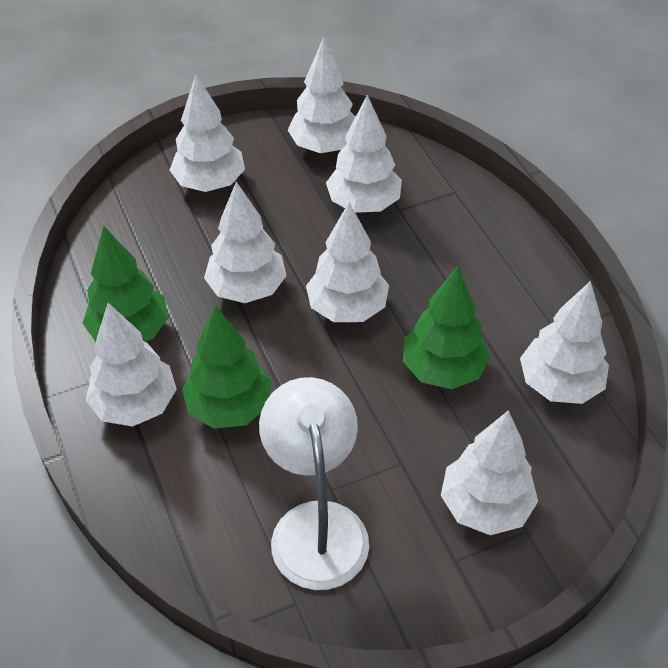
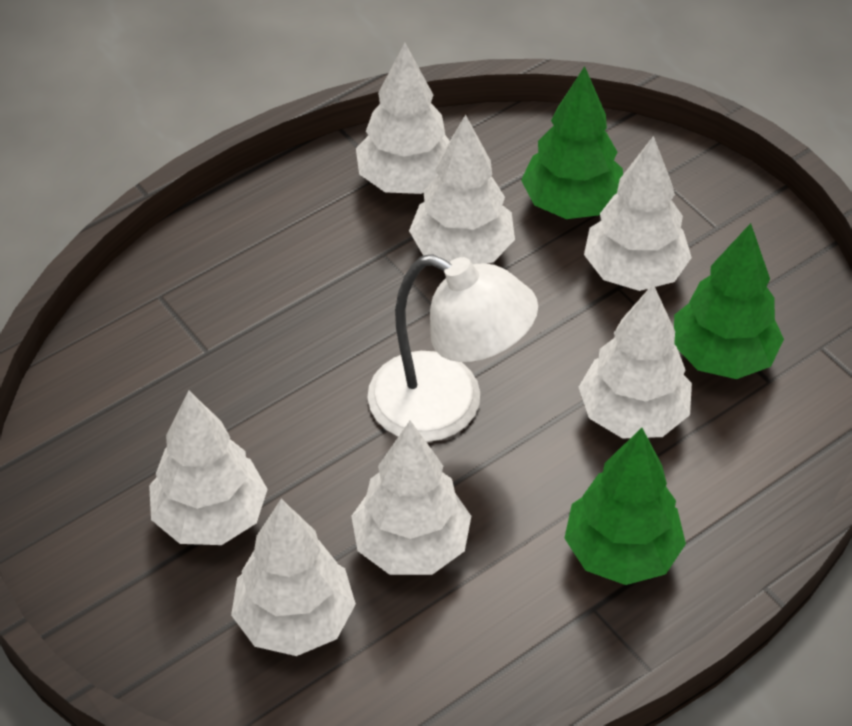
white tree: [86,303,177,427] [169,74,245,192] [204,181,287,303] [288,37,356,153] [306,202,389,322] [326,95,402,213] [441,410,538,535] [520,281,609,404] = 8 -> [149,390,268,545] [231,499,356,656] [351,421,471,575] [356,43,450,194] [409,114,515,264] [579,284,692,439] [584,136,692,291] = 7

